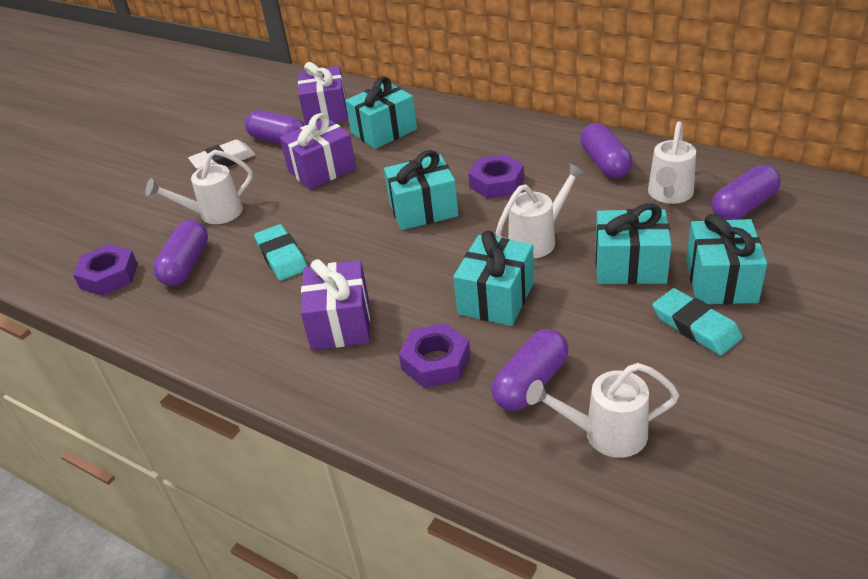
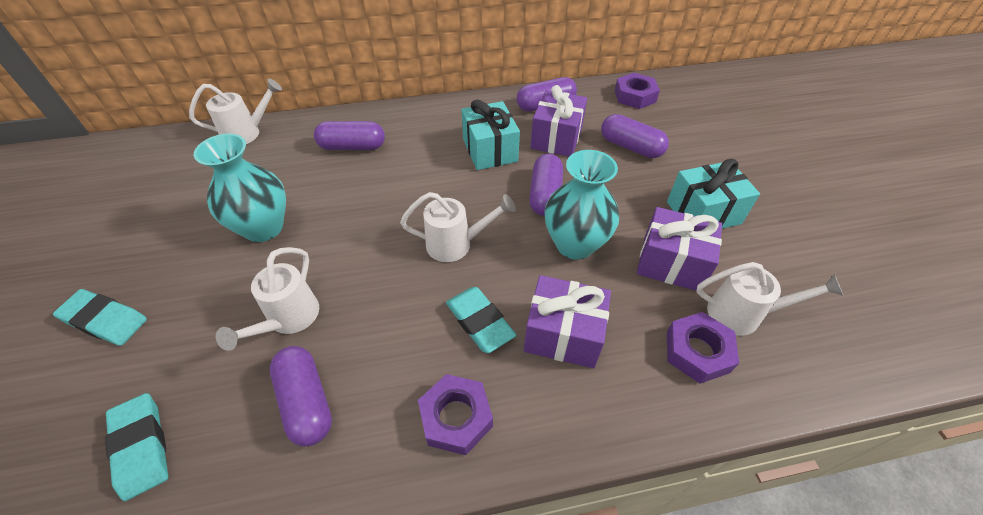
turquoise eraser: [254,224,308,281] [652,288,743,356] = 2 -> [53,289,147,346] [105,393,169,501] [446,287,516,353] = 3
turquoise gift: [345,76,417,149] [384,150,459,230] [453,231,534,326] [595,204,672,284] [686,214,767,304] = 5 -> [461,100,520,170] [667,159,760,229] = 2
turquoise vase: none = 0 -> [194,134,286,242] [544,150,619,260] = 2
white eraser: [188,139,256,169] = 1 -> none = 0

